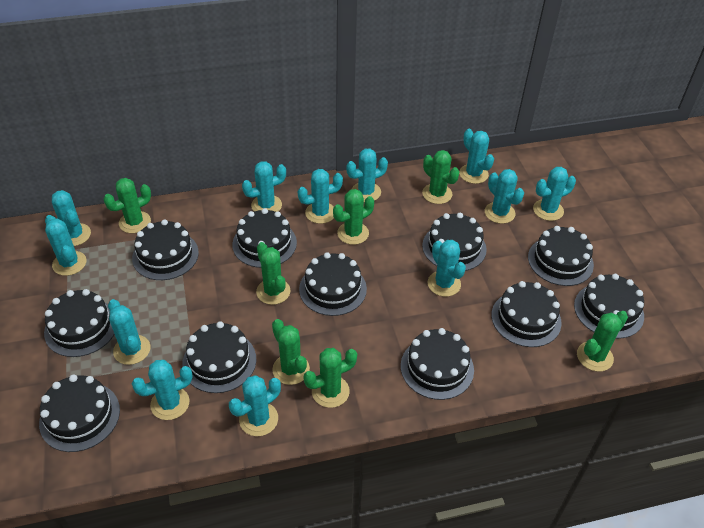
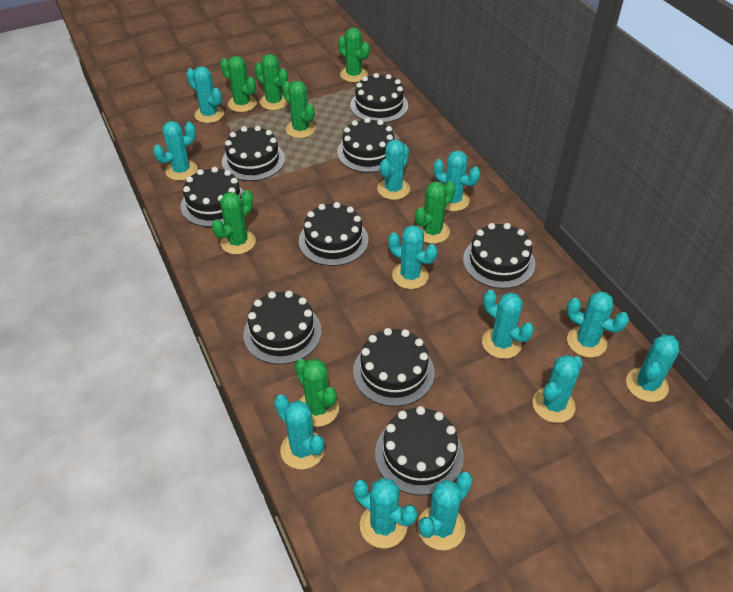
black cake: [39,375,120,452] [44,289,114,357] [132,219,199,280] [182,321,256,393] [232,208,297,268] [299,252,367,316] [401,328,474,400] [422,213,487,271] [491,281,562,347] [528,226,594,286] [574,274,644,339] = 11 -> [181,167,244,227] [222,126,285,181] [243,291,322,365] [299,202,368,266] [337,118,394,173] [350,73,408,123] [353,328,434,407] [375,406,464,495] [463,223,535,289] = 9

